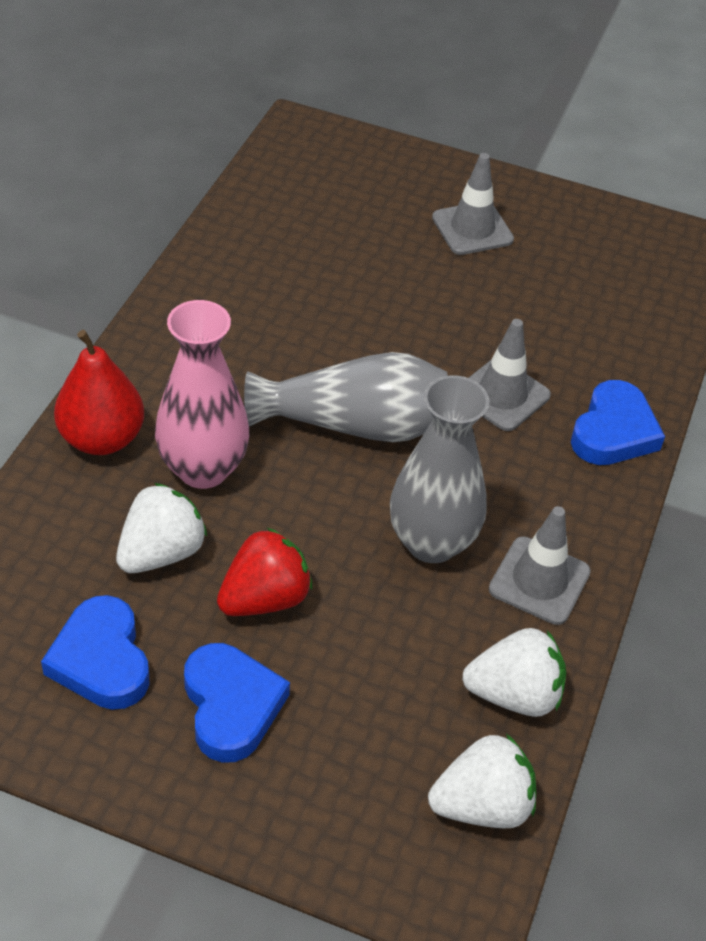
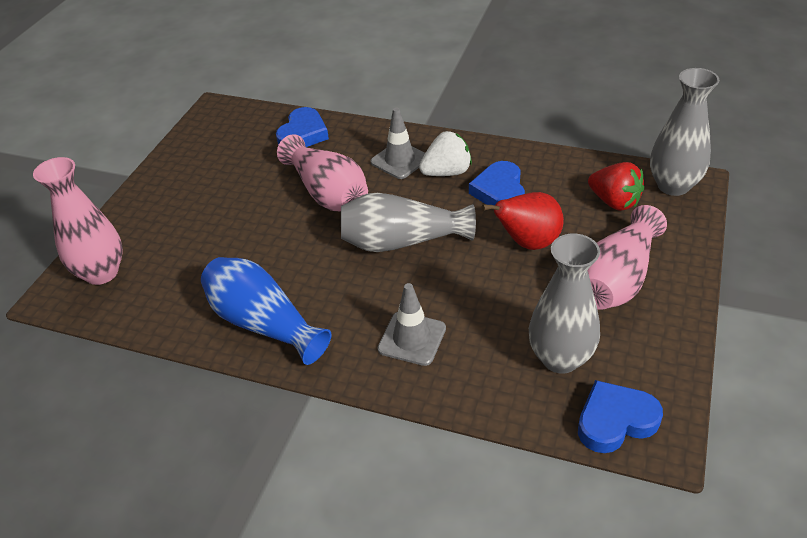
blue vase: none = 0 -> [201,257,331,365] = 1
grey traffic cone: [432,153,514,255] [469,319,551,431] [489,506,591,625] = 3 -> [370,107,425,179] [377,283,446,366] = 2
grey vase: [244,352,447,442] [390,375,489,563] = 2 -> [341,193,476,252] [529,234,600,374] [650,68,719,196] = 3
pink vase: [155,300,249,489] = 1 -> [33,157,123,285] [277,134,368,211] [587,205,667,310] = 3
white strawberry: [116,483,207,573] [428,734,536,828] [462,628,566,717] = 3 -> [419,131,472,176] = 1

